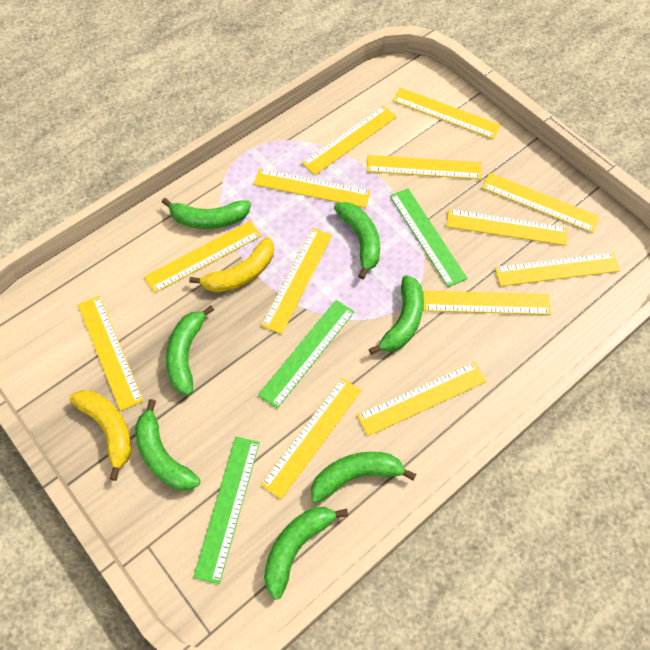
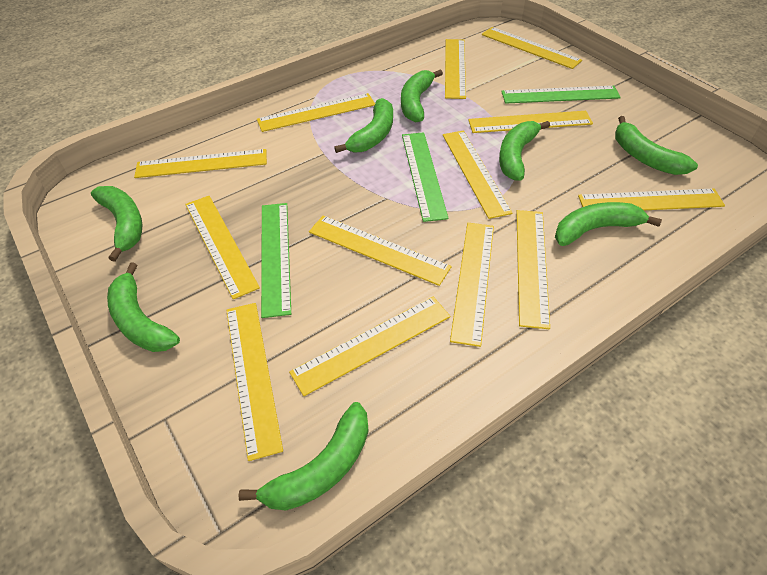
green banana: [135,399,200,490] [162,198,251,229] [166,305,214,395] [264,507,348,600] [311,452,416,503] [334,202,380,279] [369,275,424,355] = 7 -> [91,186,142,262] [107,262,180,352] [238,402,369,511] [334,98,393,153] [401,69,443,122] [499,121,550,181] [555,202,662,246] [615,116,698,175] = 8
yellow banana: [70,390,132,481] [189,237,274,292] = 2 -> none = 0

